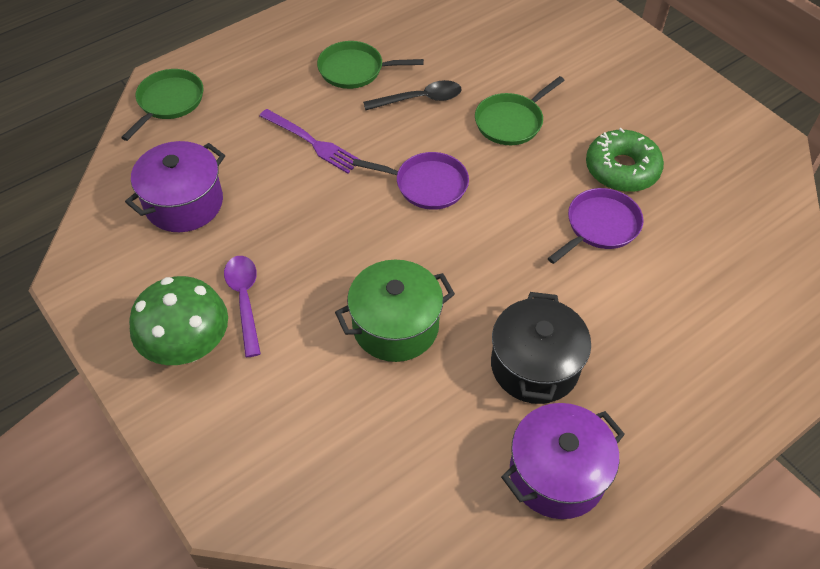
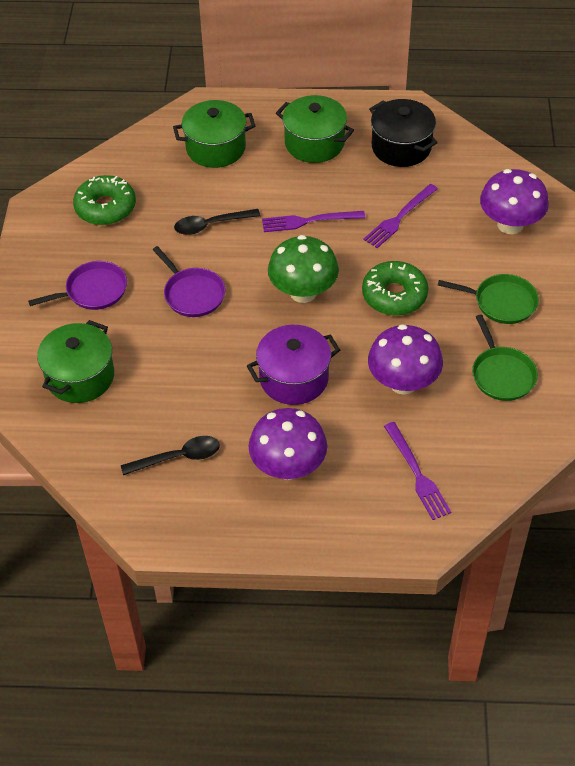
black spoon: [363,80,461,110] = 1 -> [121,436,220,475] [174,209,261,235] = 2
green donut: [586,128,664,192] = 1 -> [73,175,136,225] [362,261,428,316] = 2
green pan: [121,69,203,141] [317,41,424,89] [475,76,565,145] = 3 -> [438,274,539,324] [472,314,538,401] = 2
green pot: [335,260,455,362] = 1 -> [37,320,114,403] [173,100,255,168] [276,95,354,163] = 3
purple fork: [259,109,361,174] = 1 -> [262,211,365,232] [363,184,438,248] [384,422,451,520] = 3
purple mushroom: none = 0 -> [249,408,327,480] [368,324,443,395] [480,169,549,234] = 3
purple pot: [125,141,225,232] [501,403,625,519] = 2 -> [247,325,340,405] = 1
purple spoon: [224,256,261,357] = 1 -> none = 0

